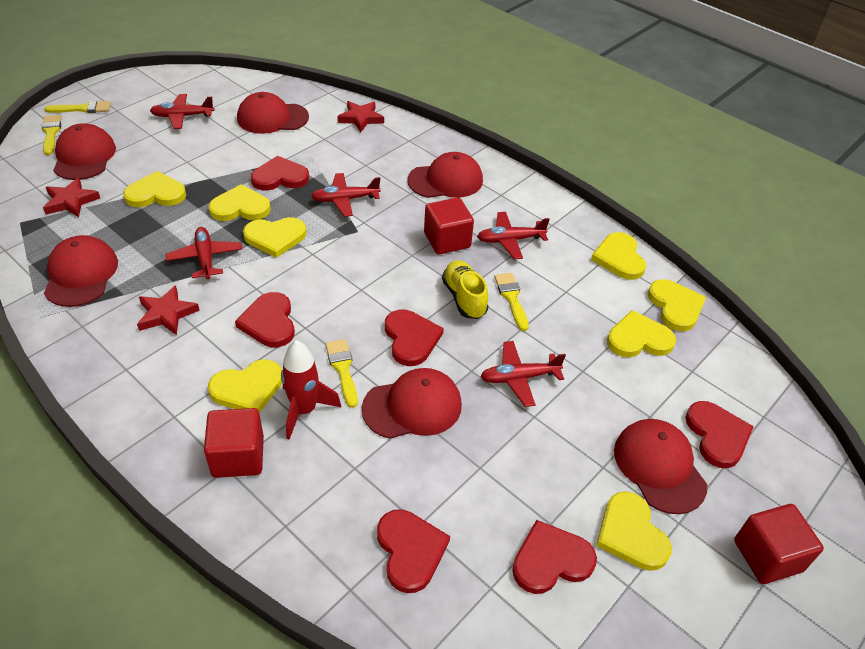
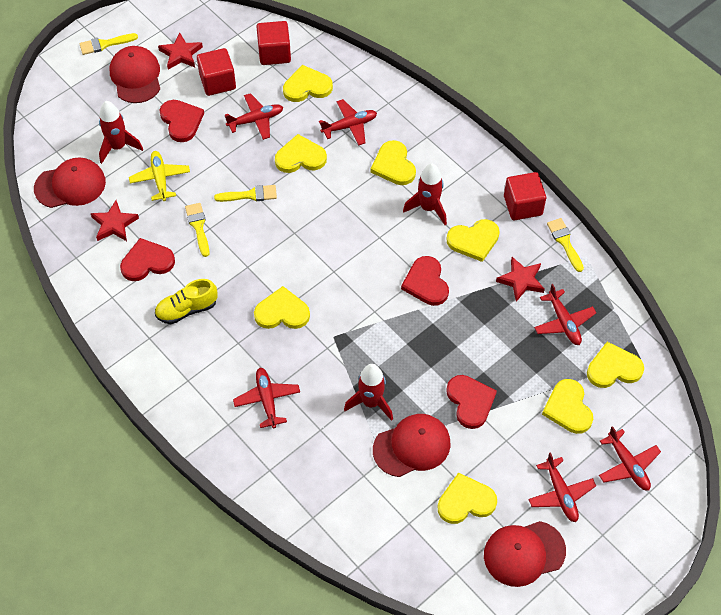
red cap: [44,235,118,307] [53,123,116,180] [237,92,309,134] [362,368,462,439] [407,152,483,198] [614,419,707,514] = 6 -> [34,157,106,208] [110,46,160,103] [373,414,451,477] [484,521,566,587] = 4
red heart: [235,292,295,347] [251,156,309,191] [377,509,450,593] [385,310,444,366] [512,520,597,594] [685,401,754,468] = 6 -> [120,238,175,281] [159,100,204,142] [401,256,449,306] [446,375,497,429] = 4
red plane: [150,94,215,129] [166,227,242,279] [311,173,381,217] [477,212,550,260] [480,341,566,407] = 5 -> [225,93,283,140] [233,368,300,428] [319,99,377,145] [528,452,596,522] [534,284,596,345] [599,426,661,490] = 6
red rocket: [281,340,342,440] = 1 -> [99,101,143,164] [344,364,393,421] [403,163,447,225] = 3
yellow plane: none = 0 -> [129,151,190,201] = 1

